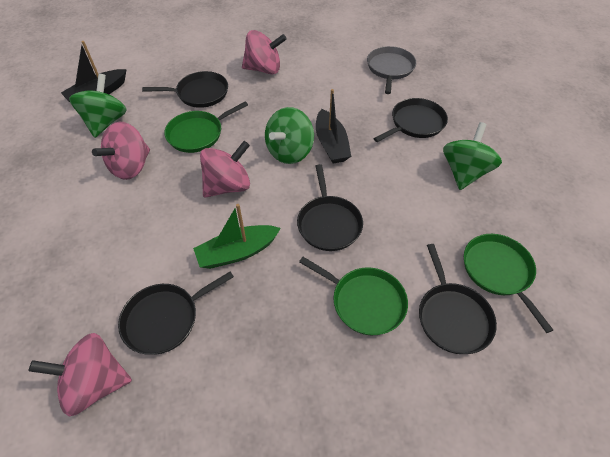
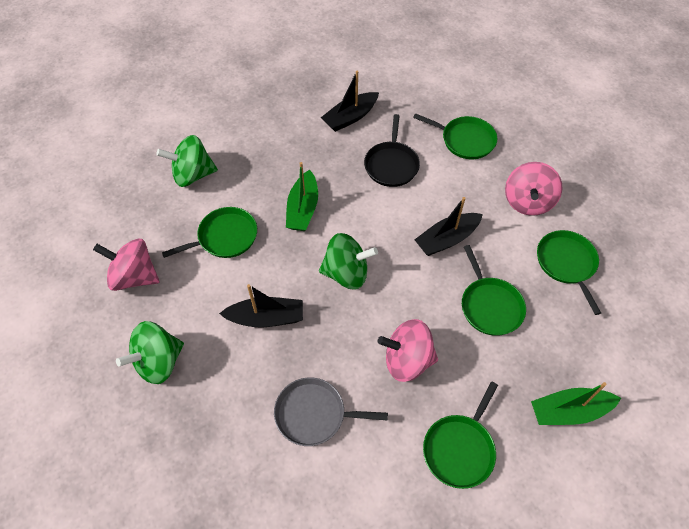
black boat: [61,41,127,102] [316,89,351,164] = 2 -> [219,284,303,327] [321,71,379,132] [414,197,483,256] = 3
black pan: [118,272,234,355] [142,71,228,108] [297,164,363,251] [373,98,448,142] [419,244,497,354] = 5 -> [364,114,420,187] = 1
green boat: [193,204,281,269] = 1 -> [286,162,318,231] [531,382,621,425] = 2
green pan: [165,101,248,153] [299,257,408,335] [464,234,553,333] = 3 -> [162,207,257,258] [413,113,497,159] [423,382,498,489] [462,245,526,336] [537,230,601,315] = 5
pink spinning top: [28,333,132,417] [92,122,150,180] [200,141,250,198] [242,30,287,74] = 4 -> [93,239,159,291] [378,319,438,382] [505,162,562,216] = 3

